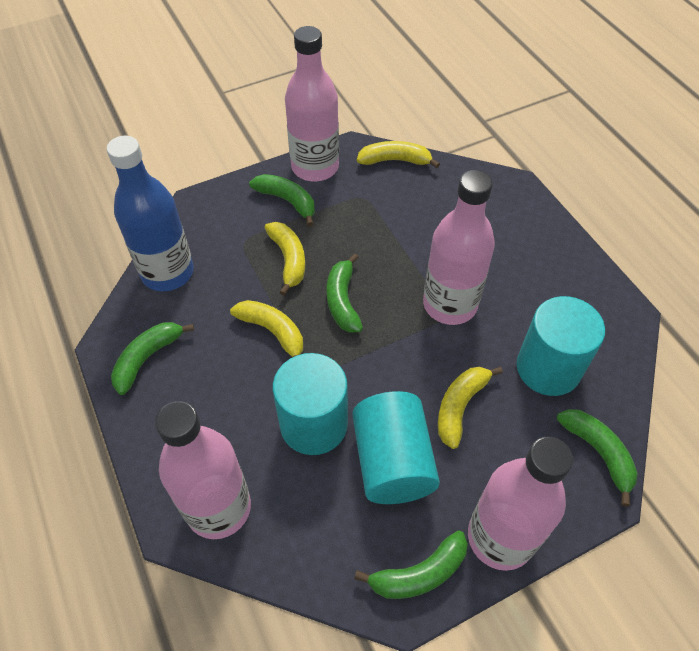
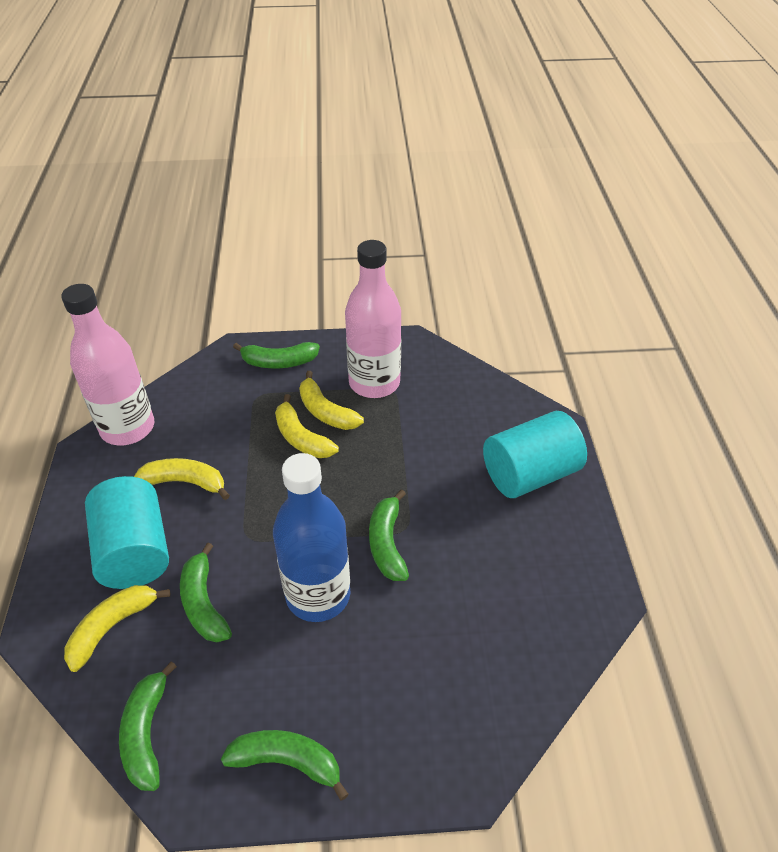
pink bottle: [155,401,251,539] [285,26,339,182] [423,170,495,325] [468,436,573,571] = 4 -> [61,284,154,445] [345,240,401,398] = 2
turquoise cylinder: [273,353,348,455] [352,391,440,504] [516,296,605,396] = 3 -> [85,476,169,589] [483,411,587,498] = 2

